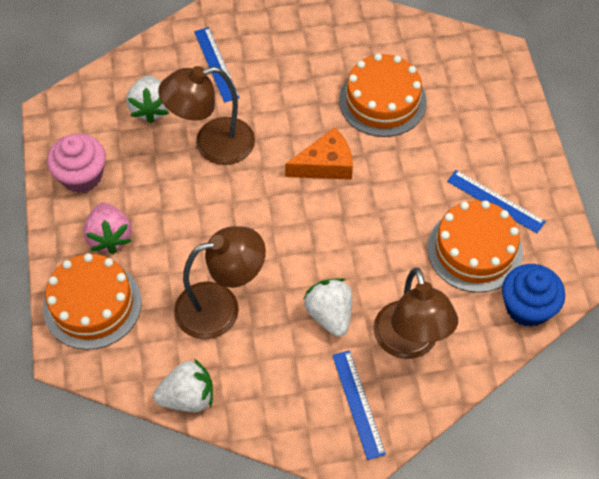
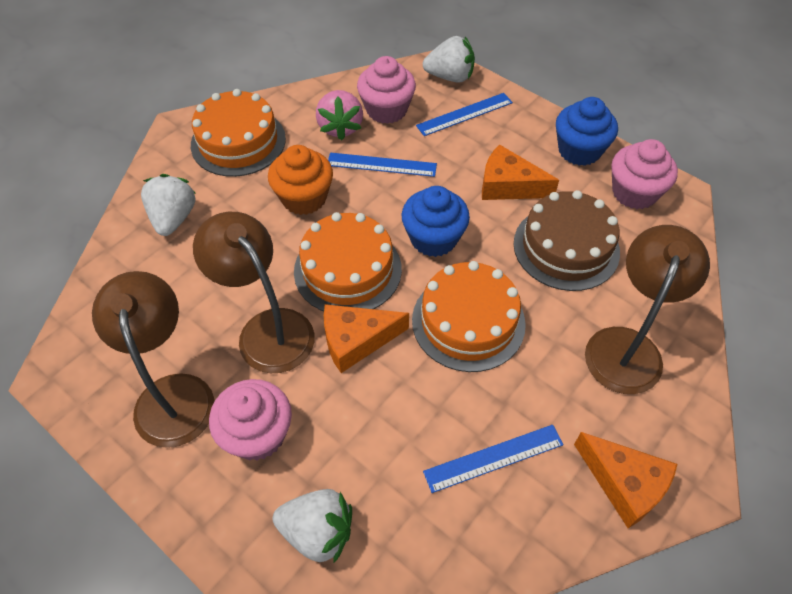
blue cupcake: [502,264,565,327] = 1 -> [402,186,470,257] [556,97,618,166] = 2
brown cake: none = 0 -> [514,190,620,291] = 1
orange cheese: [285,128,353,180] = 1 -> [324,304,409,373] [482,145,559,200] [574,432,677,528] = 3
orange cupcake: none = 0 -> [268,145,333,215] = 1
pink cupcake: [47,134,106,193] = 1 -> [209,379,292,461] [357,56,416,124] [612,139,678,209] = 3

